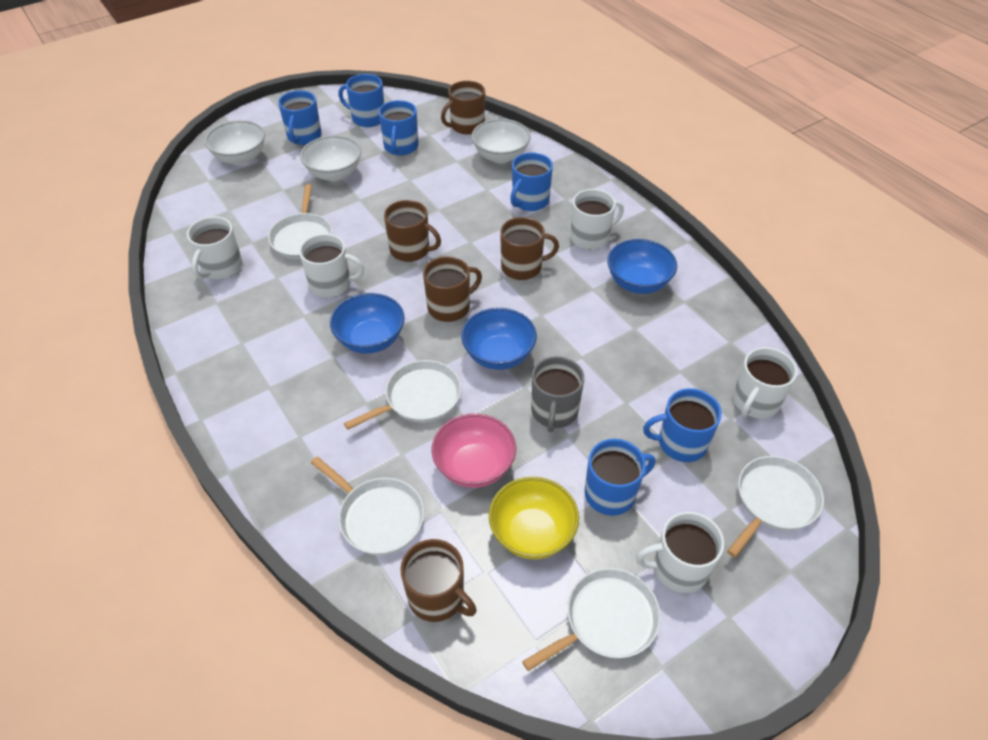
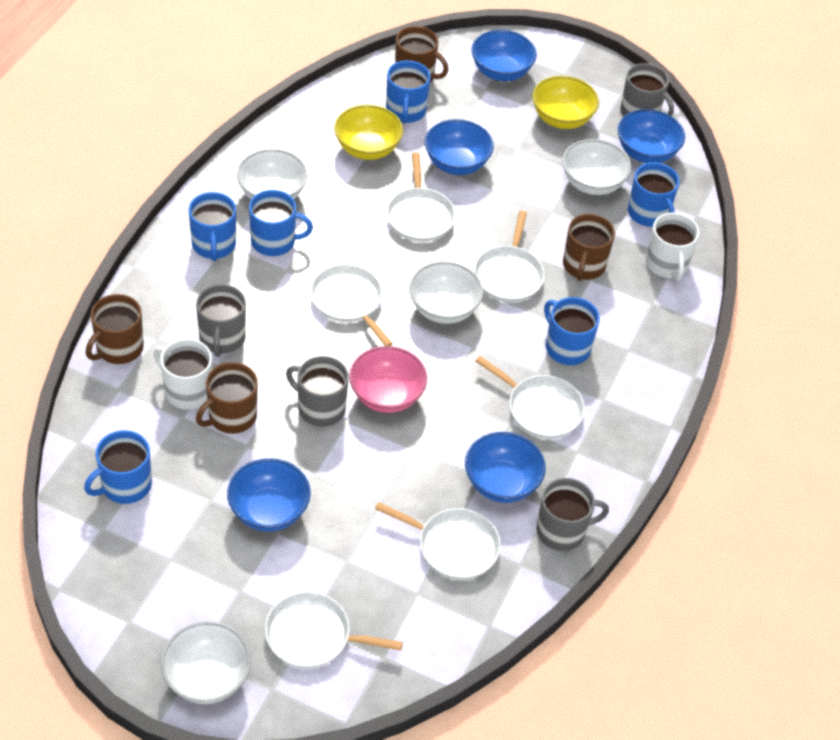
blue bowl: [330,293,405,353] [461,308,537,370] [607,239,677,294] = 3 -> [227,458,311,531] [425,119,494,175] [465,432,546,503] [471,30,537,81] [618,109,685,163] = 5
brown mug: [384,200,441,262] [400,539,477,622] [423,256,482,322] [441,81,485,134] [500,217,559,280] = 5 -> [86,294,144,364] [196,362,258,434] [395,26,448,82] [563,214,615,281] = 4
grey mug: [531,356,584,432] = 1 -> [196,284,246,357] [286,356,349,427] [536,478,609,551] [620,63,674,116] = 4
white bowl: [205,120,265,165] [300,135,361,181] [472,119,531,163] = 3 -> [161,621,251,704] [237,149,308,199] [409,261,484,324] [562,139,631,195] = 4
white mug: [187,217,243,279] [299,234,364,298] [570,189,624,250] [636,512,724,593] [733,347,797,419] = 5 -> [154,339,212,409] [646,213,699,281] = 2
white pan: [268,184,332,259] [311,456,424,555] [344,360,461,430] [522,568,661,671] [727,456,824,558] = 5 -> [265,591,403,668] [310,264,393,346] [375,502,501,580] [386,153,455,242] [474,211,545,302] [475,356,585,439] = 6
yellow bowl: [489,477,579,559] = 1 -> [334,105,403,160] [532,76,599,129] = 2

